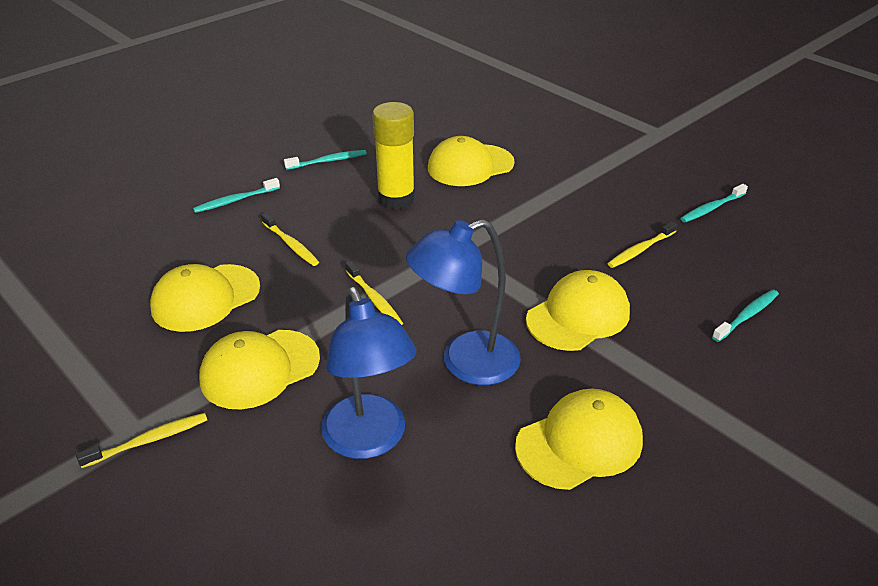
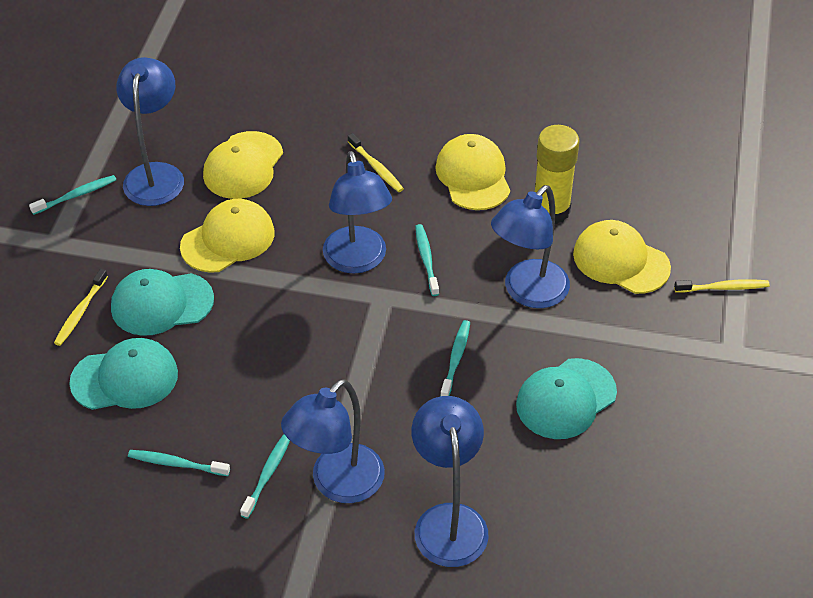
blue lamp: [321,287,417,459] [406,219,521,385] = 2 -> [116,57,184,206] [281,379,385,503] [323,151,392,274] [411,396,489,567] [491,185,570,308] = 5
turquoise cap: none = 0 -> [69,338,178,410] [111,269,214,336] [516,358,617,439] = 3
turquoise toothbrush: [193,178,280,213] [284,150,367,170] [680,184,748,222] [712,289,779,342] = 4 -> [29,175,116,215] [128,450,230,476] [240,434,290,519] [415,224,439,296] [440,320,470,396] = 5
yellow cap: [150,264,260,332] [199,330,320,409] [428,136,514,186] [515,389,643,490] [526,270,630,351] = 5 -> [180,199,275,273] [203,131,283,199] [435,134,510,210] [573,220,671,294] = 4
yellow toothbrush: [76,413,207,468] [261,213,319,266] [345,261,403,325] [607,221,678,268] = 4 -> [54,269,108,346] [348,133,404,192] [674,279,770,293] = 3

